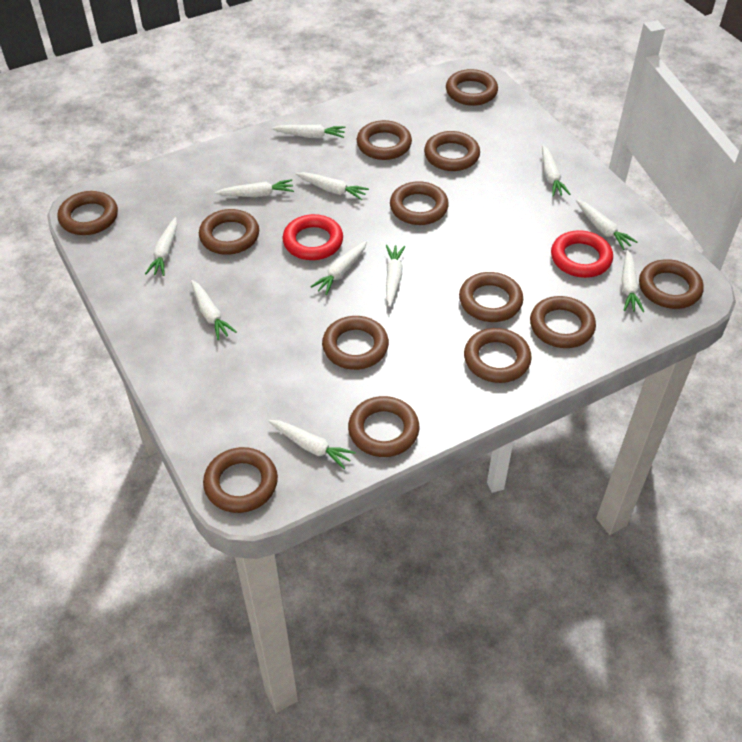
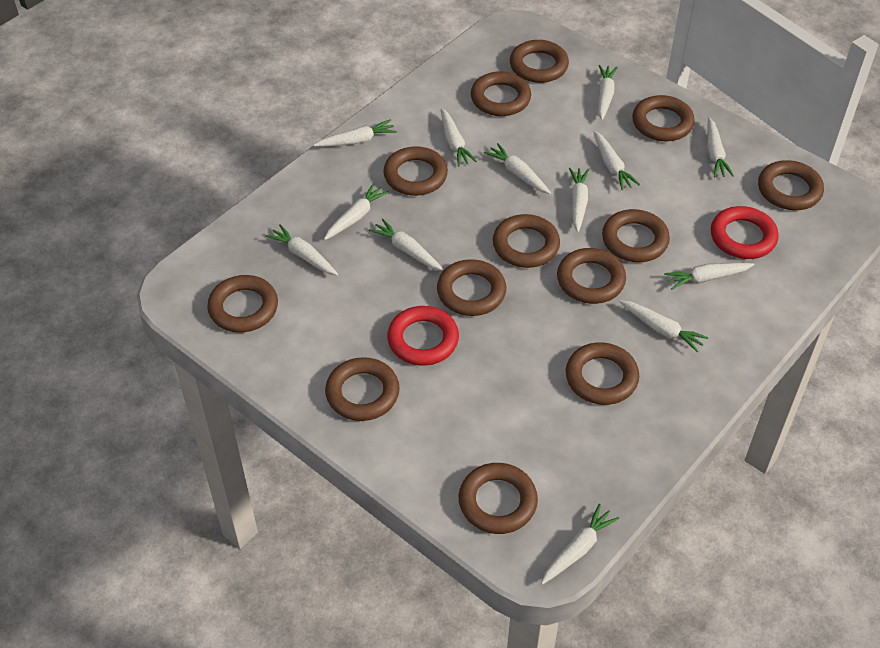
white carrot: [145,217,177,276] [191,280,236,340] [215,179,294,197] [268,420,356,469] [272,125,346,138] [295,172,369,200] [310,241,367,295] [386,245,405,307] [542,146,570,197] [576,199,637,250] [621,250,644,312] = 11 -> [266,224,338,276] [313,119,397,147] [324,183,389,240] [369,219,443,270] [441,108,477,166] [484,143,551,194] [541,504,619,585] [569,168,589,232] [593,131,640,190] [598,65,618,120] [619,300,708,353] [664,263,755,290] [707,117,734,177] = 13

